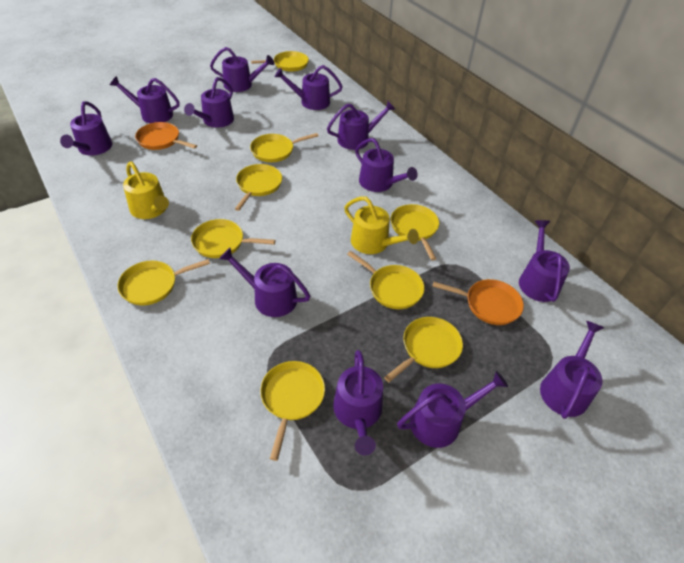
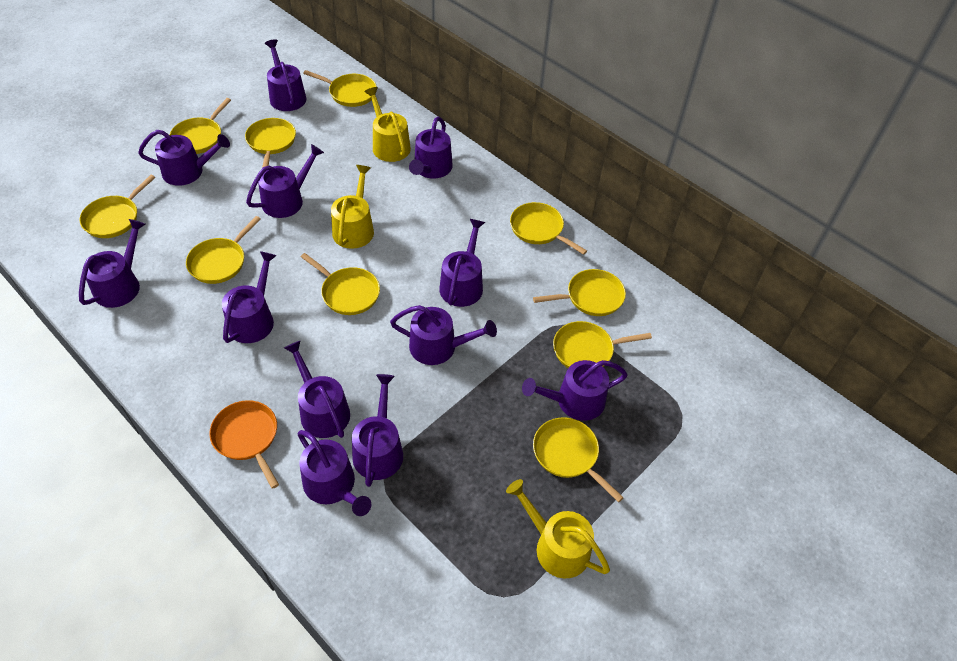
orange pan: [135,122,197,150] [432,279,524,325] = 2 -> [209,400,279,489] = 1
yellow pan: [117,259,210,305] [191,219,275,258] [235,164,282,211] [250,133,318,162] [251,51,309,72] [260,361,325,461] [347,251,425,309] [384,317,463,382] [391,204,439,260] = 9 -> [80,175,155,238] [170,98,231,154] [186,216,261,284] [245,118,296,168] [301,253,380,315] [303,70,377,107] [510,202,587,255] [533,269,626,316] [533,417,624,502] [553,321,652,368] = 10
yellow watering can: [123,162,169,219] [344,197,419,254] = 2 -> [331,165,374,249] [364,87,411,162] [506,479,610,579] = 3

